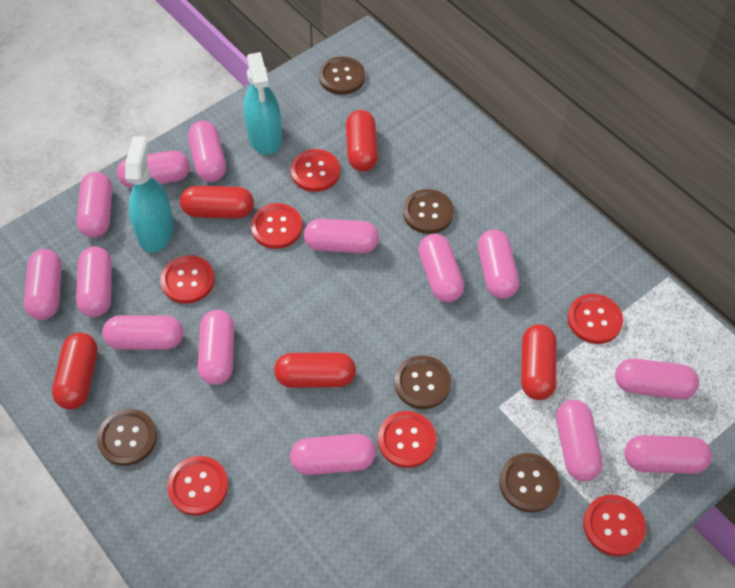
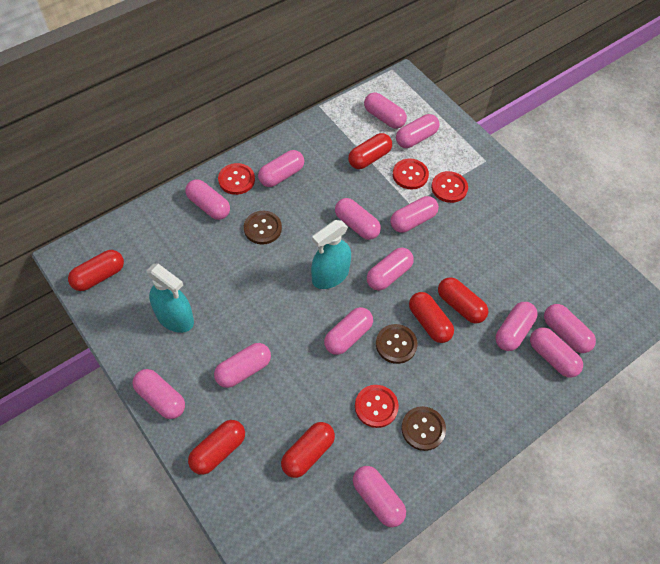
brown button: [97,409,157,466] [319,57,365,95] [395,355,451,409] [403,189,454,234] [499,453,560,512] = 5 -> [244,211,282,244] [376,324,418,364] [401,406,446,451] = 3
red button: [160,255,215,304] [167,456,228,515] [251,203,303,249] [291,149,340,192] [378,411,436,468] [567,294,623,344] [583,495,646,556] = 7 -> [218,163,255,195] [355,385,399,428] [393,158,429,189] [431,171,468,203] = 4
red capsule: [52,333,98,409] [180,186,254,219] [274,352,356,388] [346,110,378,172] [521,324,557,400] = 5 -> [68,250,124,291] [188,420,245,475] [281,422,335,478] [348,133,392,169] [409,292,454,343] [438,277,488,323] = 6

